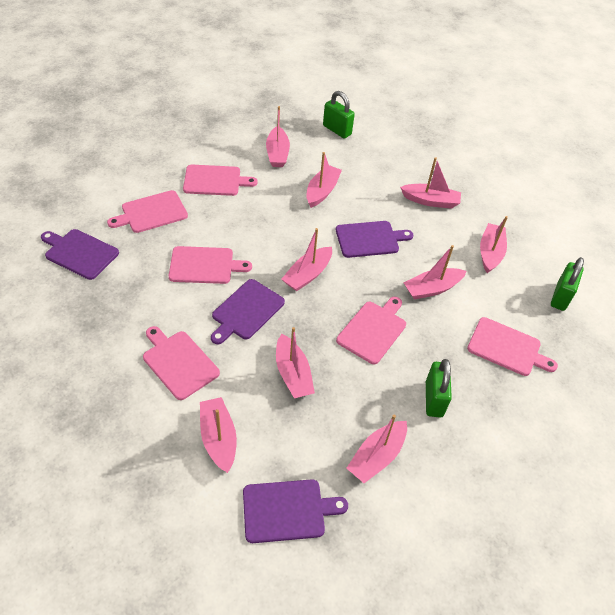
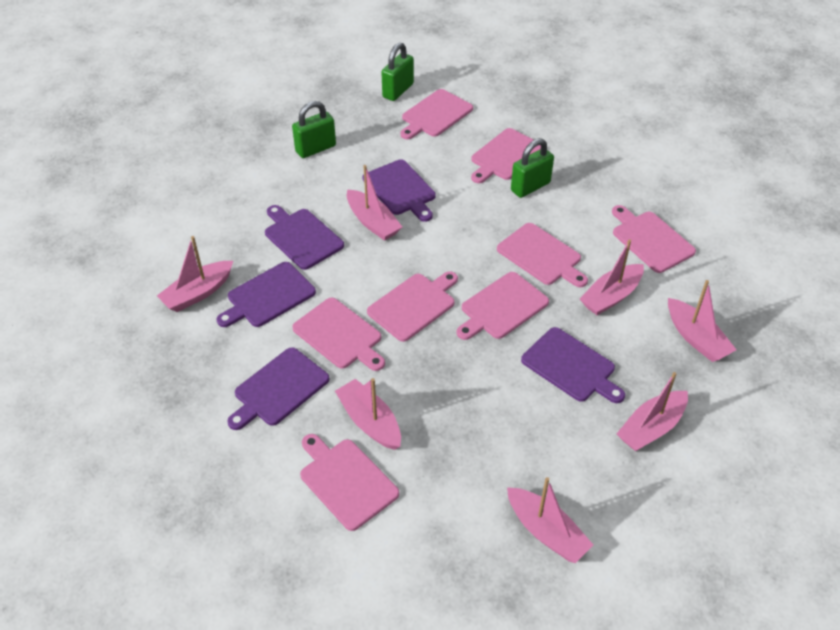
pink boat: [200,397,237,473] [266,106,290,167] [276,327,315,398] [282,228,332,291] [306,152,342,208] [346,415,407,483] [400,157,461,209] [403,245,467,300] [480,216,508,273] = 9 -> [157,236,233,312] [335,378,401,450] [347,165,402,241] [507,477,593,563] [580,239,644,315] [617,372,688,452] [668,280,737,362] = 7
pink cutting board: [107,190,188,233] [143,326,220,400] [169,246,252,284] [183,165,258,196] [336,297,406,364] [467,317,558,376] = 6 -> [292,298,385,371] [300,434,399,531] [367,271,458,342] [400,89,473,140] [457,272,549,340] [471,128,541,183] [497,223,588,287] [612,205,696,273] = 8
purple cutting board: [41,229,119,280] [211,279,285,344] [243,479,348,543] [336,221,413,258] = 4 -> [217,262,316,327] [227,347,330,430] [265,205,344,270] [363,159,436,222] [521,327,625,403] = 5

